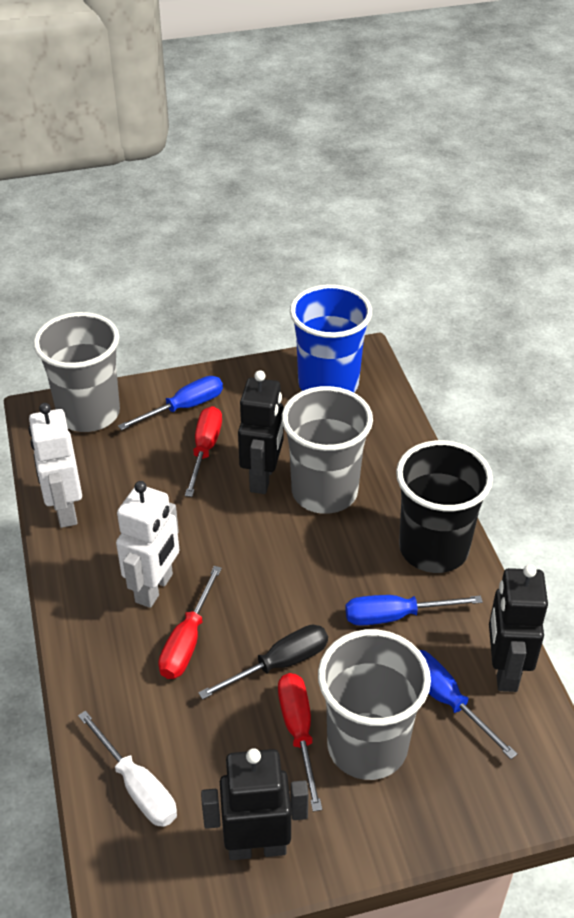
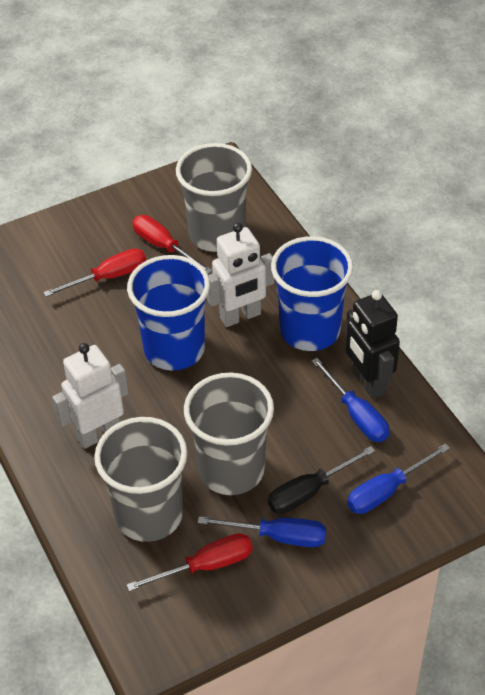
black cup: [396,440,493,573] = 1 -> none = 0
black robot: [201,748,309,860] [238,370,284,494] [489,564,548,692] = 3 -> [346,290,400,399] = 1
blue cup: [290,284,372,393] = 1 -> [127,255,210,370] [271,236,353,351] = 2
white screwdriver: [78,711,177,827] = 1 -> none = 0

